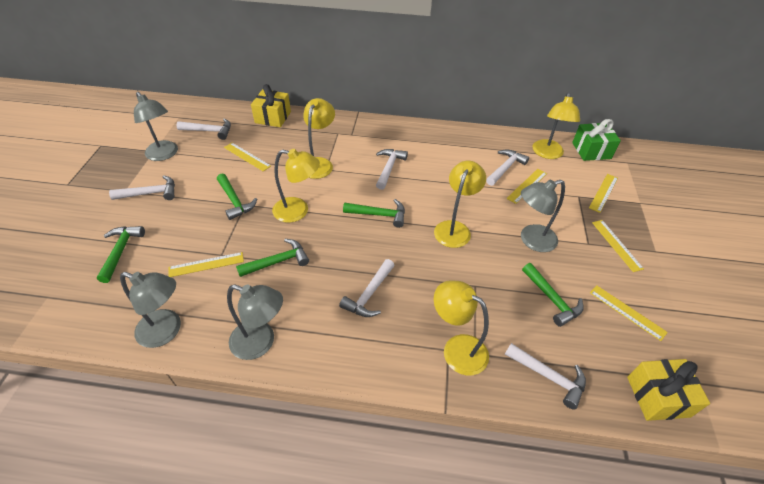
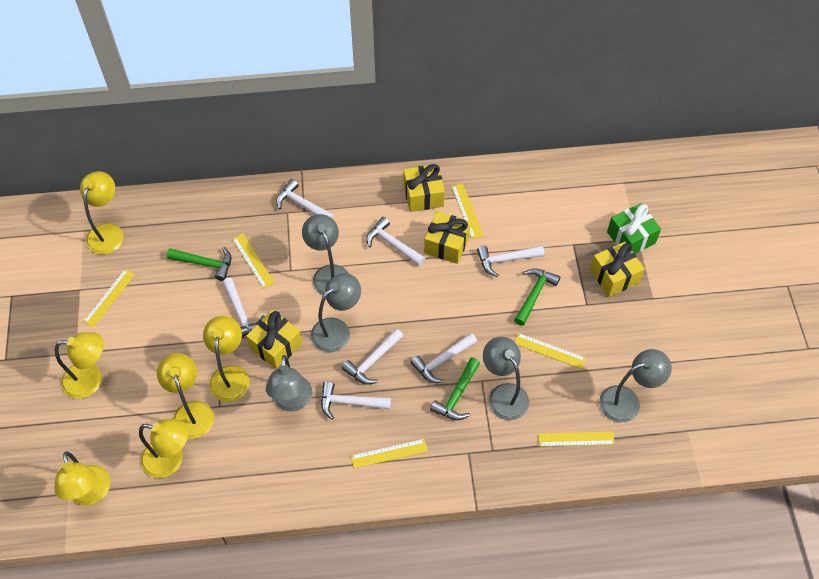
green hammer: [97,226,145,283] [217,174,257,220] [236,239,309,277] [343,199,405,228] [522,263,584,327] = 5 -> [166,247,231,281] [430,357,480,420] [514,268,560,326] = 3
grey lamp: [120,272,181,348] [134,92,178,161] [227,284,283,360] [521,179,565,252] = 4 -> [266,355,312,412] [302,214,349,295] [311,273,361,352] [483,337,529,420] [599,349,672,422] = 5
white hammer: [109,175,175,200] [176,118,231,140] [339,259,395,317] [376,149,408,190] [486,149,529,186] [505,343,586,409] = 6 -> [222,278,265,337] [276,179,335,220] [321,381,391,420] [342,328,403,385] [366,217,425,266] [410,333,477,383] [477,245,545,277] = 7
yellow gift: [251,84,291,127] [627,359,710,421] = 2 -> [246,310,302,369] [403,164,445,212] [424,211,471,264] [590,242,645,297] = 4
yellow lamp: [272,149,320,223] [303,98,335,179] [434,161,486,248] [434,280,489,375] [532,92,580,159] = 5 -> [54,452,110,505] [55,332,104,399] [80,171,123,254] [139,419,189,478] [157,353,214,439] [203,316,250,402] = 6

